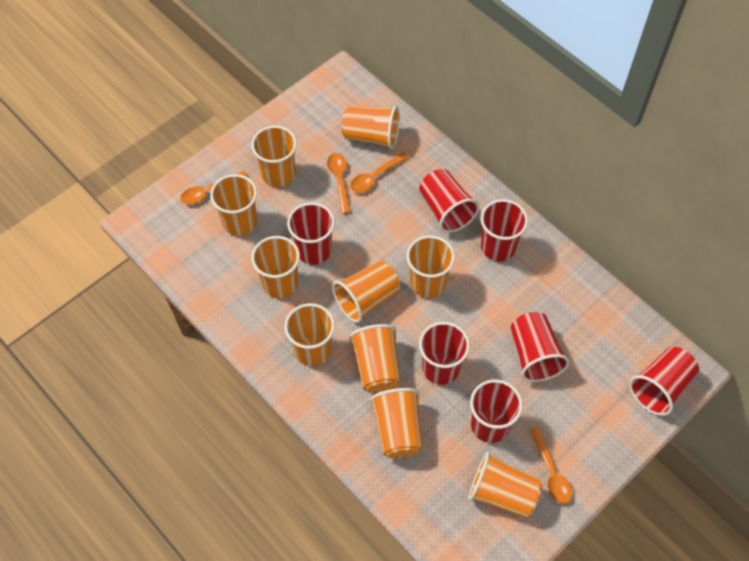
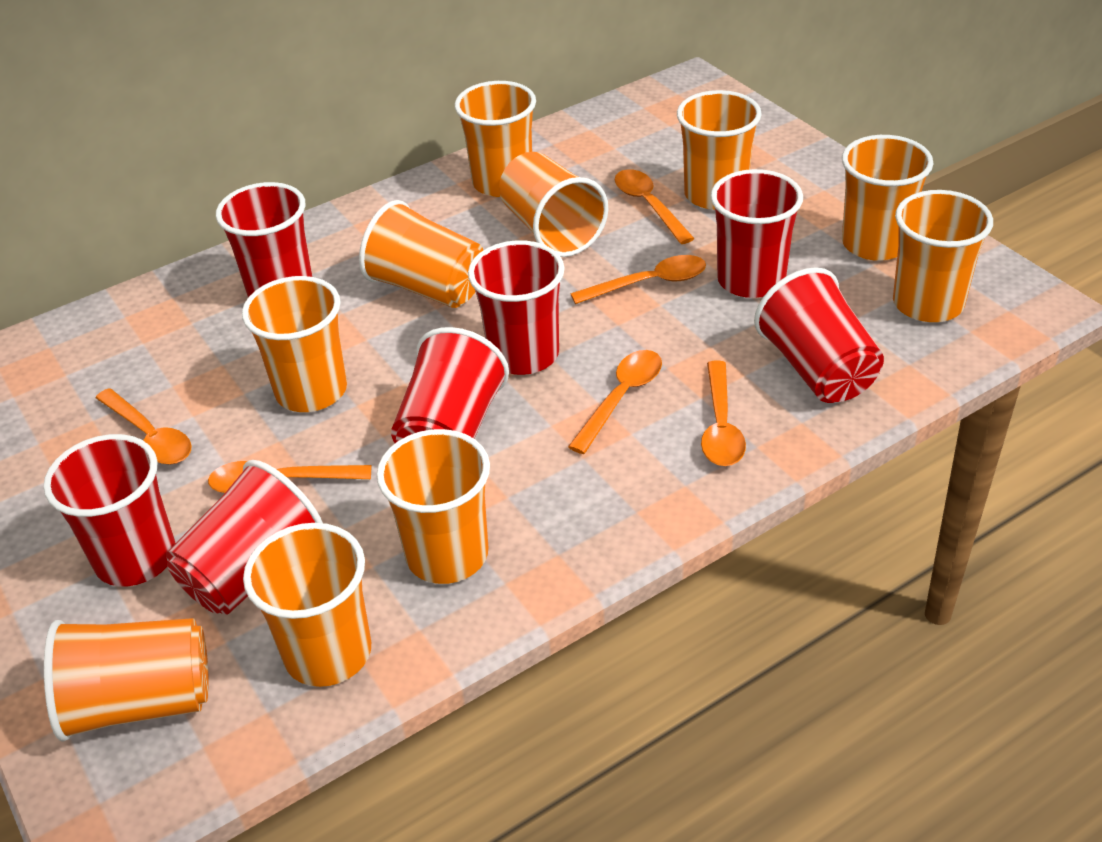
orange spoon: [180,171,248,204] [327,153,351,214] [350,152,408,192] [530,427,572,504] = 4 -> [96,388,192,465] [208,461,371,493] [568,350,662,454] [570,255,706,304] [615,169,695,244] [701,360,746,466] = 6

